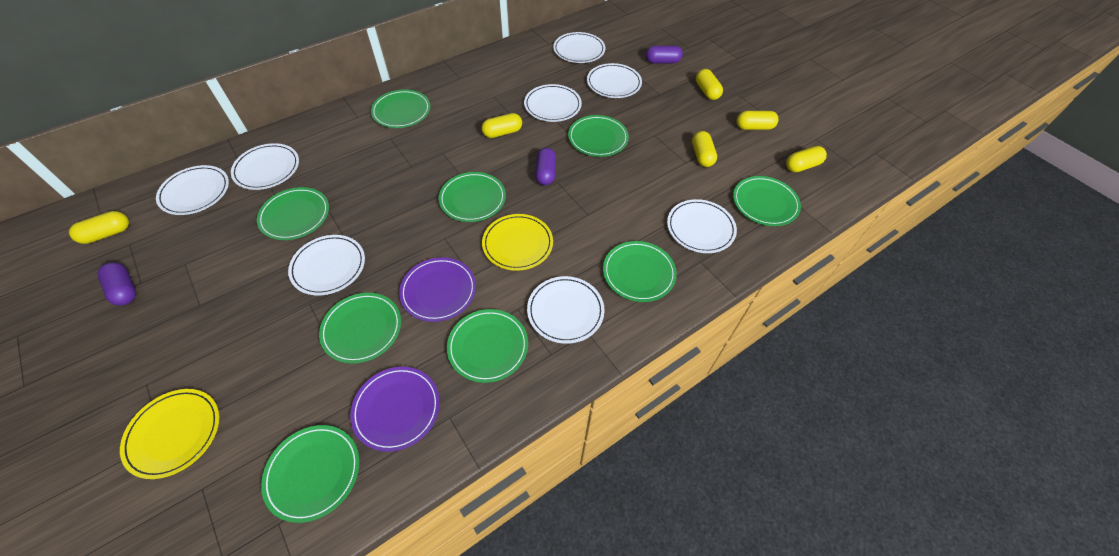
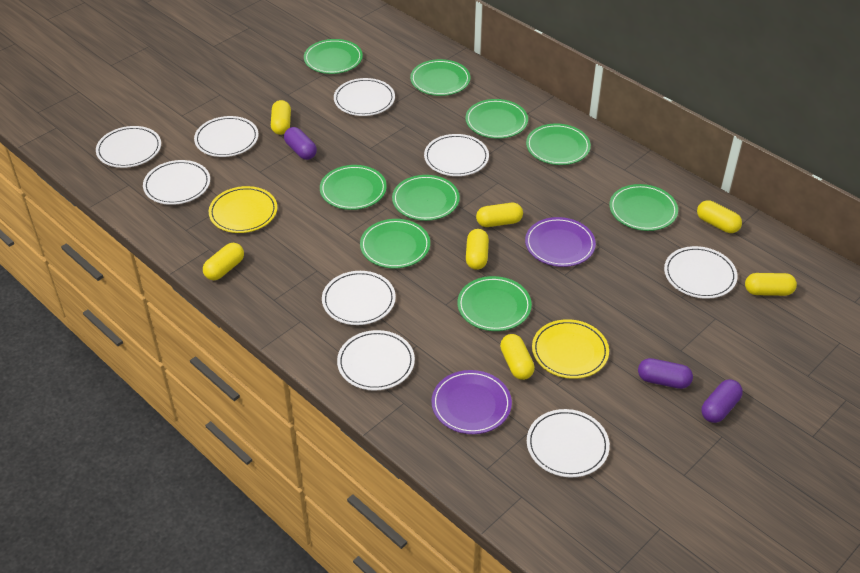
white plate: [156,165,229,215] [231,143,299,190] [288,235,365,295] [524,84,582,122] [527,276,605,344] [553,32,605,63] [587,63,642,98] [667,199,737,253] = 8 -> [96,126,161,168] [143,160,210,205] [194,116,259,157] [322,271,396,325] [334,78,395,116] [337,330,415,391] [424,134,489,176] [527,409,610,477] [664,246,737,299] = 9
yellow capsule: [69,211,129,244] [481,113,522,138] [692,131,717,167] [696,69,723,100] [736,111,779,130] [786,146,827,172] = 6 -> [203,243,244,280] [271,100,291,135] [466,229,489,270] [476,203,523,227] [500,334,535,380] [697,200,742,233] [745,273,797,296] = 7

